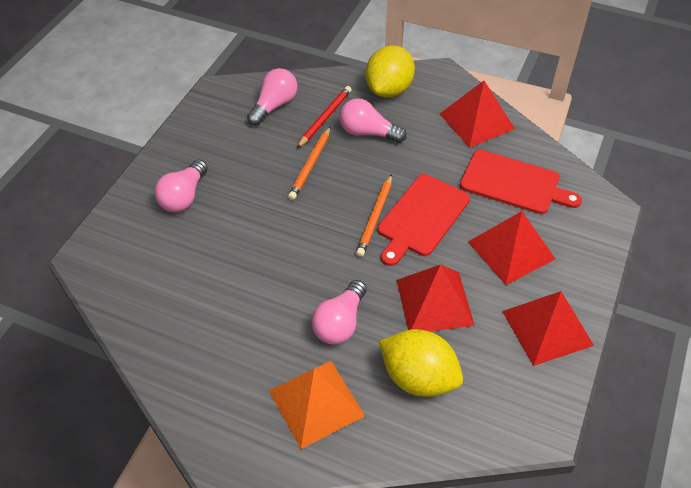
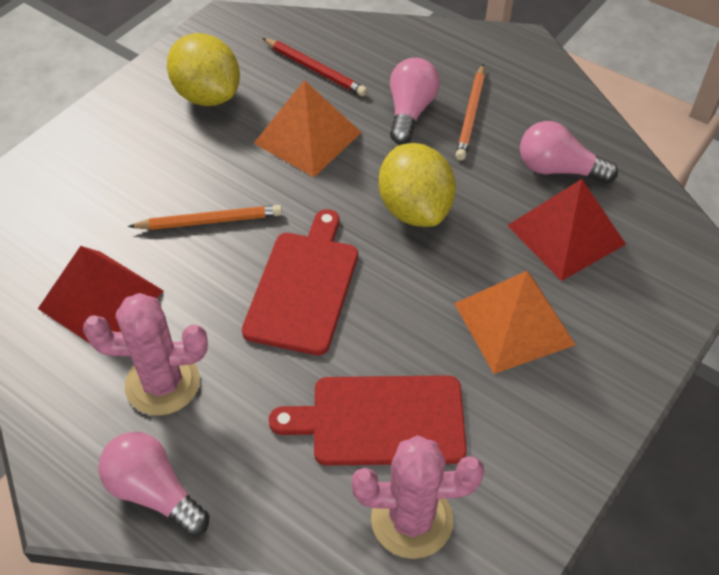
orange pyramid: [269,361,365,449] = 1 -> [254,80,362,177] [454,271,576,374] = 2
pink cactus: none = 0 -> [83,293,208,416] [352,435,484,559] = 2
pink light bulb: [154,159,208,212] [247,68,297,126] [311,280,367,345] [340,98,407,143] = 4 -> [98,432,209,536] [390,58,440,144] [520,121,618,184] = 3
red pyramid: [397,264,475,332] [440,81,515,148] [468,211,555,285] [502,291,594,366] = 4 -> [38,246,163,343] [507,179,626,281] = 2

